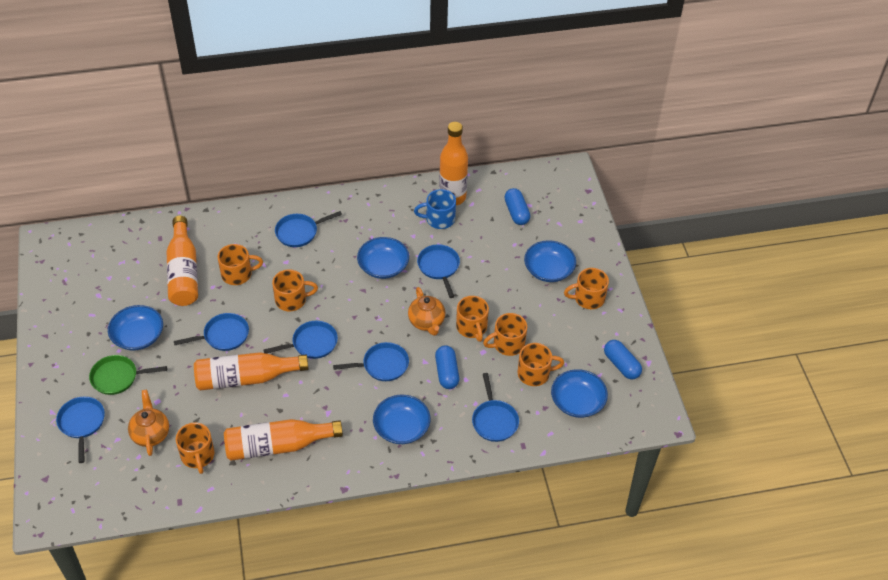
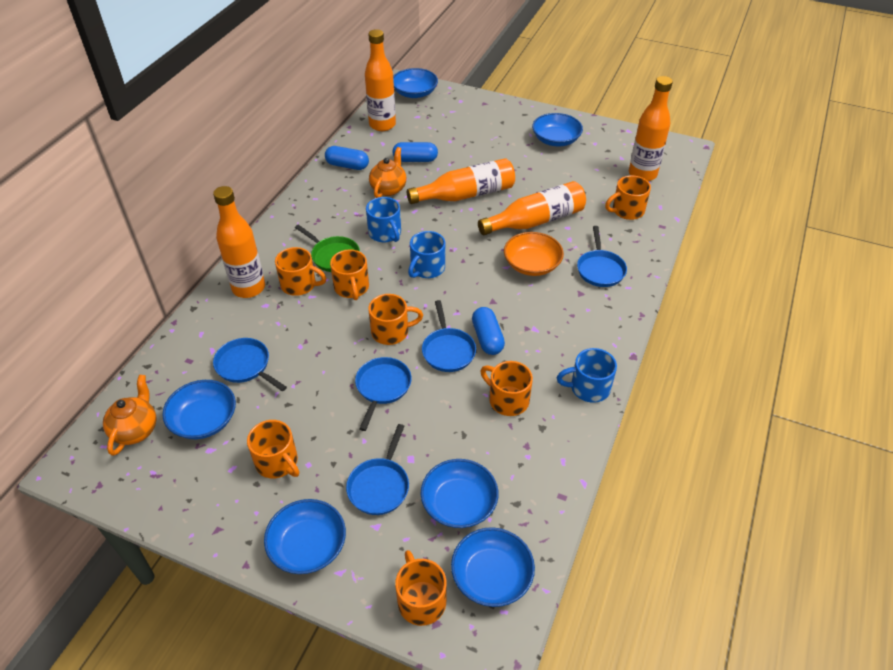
blue bowl: [108,305,163,351] [357,237,409,279] [373,395,430,444] [524,240,576,282] [551,369,608,418] = 5 -> [162,380,236,439] [264,499,346,574] [393,68,438,98] [420,459,499,528] [451,527,535,607] [532,113,583,147] = 6
blue mug: [414,189,456,229] = 1 -> [366,197,401,242] [408,231,445,278] [557,348,617,403] = 3
blue pan: [56,397,105,463] [174,313,249,351] [263,321,338,359] [275,211,342,247] [333,342,409,381] [417,244,460,298] [472,373,519,442] = 7 -> [213,338,287,391] [346,424,409,515] [355,357,412,431] [422,300,476,372] [577,226,627,287] = 5
orange bottle: [167,216,198,306] [194,352,308,390] [224,419,343,461] [439,122,468,205] = 4 -> [213,186,265,298] [365,29,396,131] [407,158,515,204] [478,181,586,235] [629,76,673,181] = 5
orange bowl: none = 0 -> [504,232,564,276] = 1

